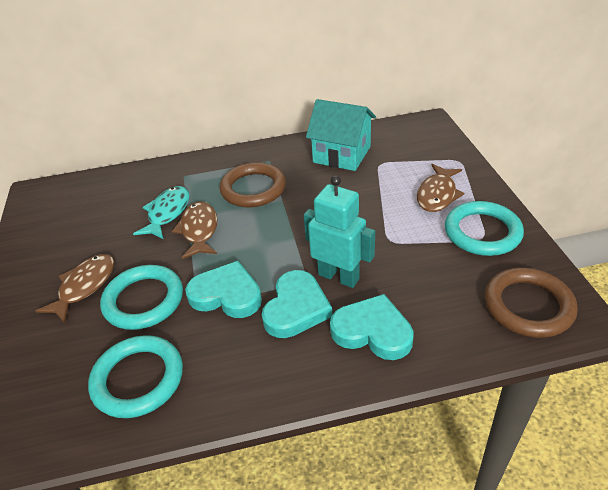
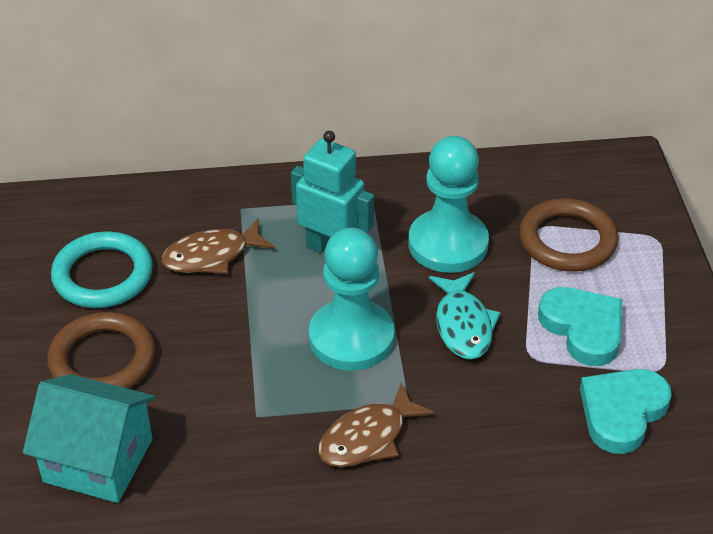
brown fish: [36,254,114,323] [172,202,217,259] [417,164,465,212] = 3 -> [161,218,275,274] [318,383,435,467] = 2
turquoise heart: [185,261,262,318] [262,270,332,338] [330,294,414,360] = 3 -> [538,287,622,366] [580,369,672,454] = 2
turquoise pawn: none = 0 -> [309,228,395,371] [409,136,489,273] = 2
turquoise ring: [88,335,183,418] [100,265,183,330] [445,201,524,256] = 3 -> [51,232,153,308] = 1

